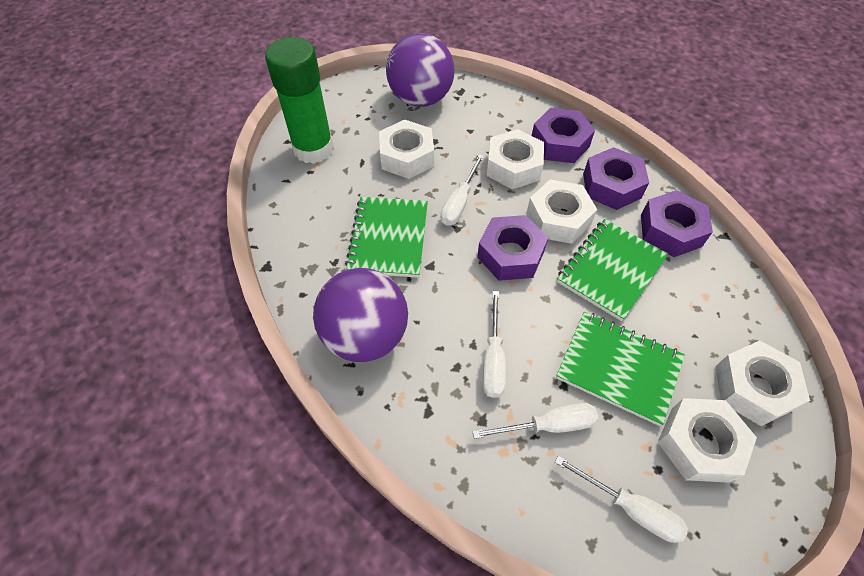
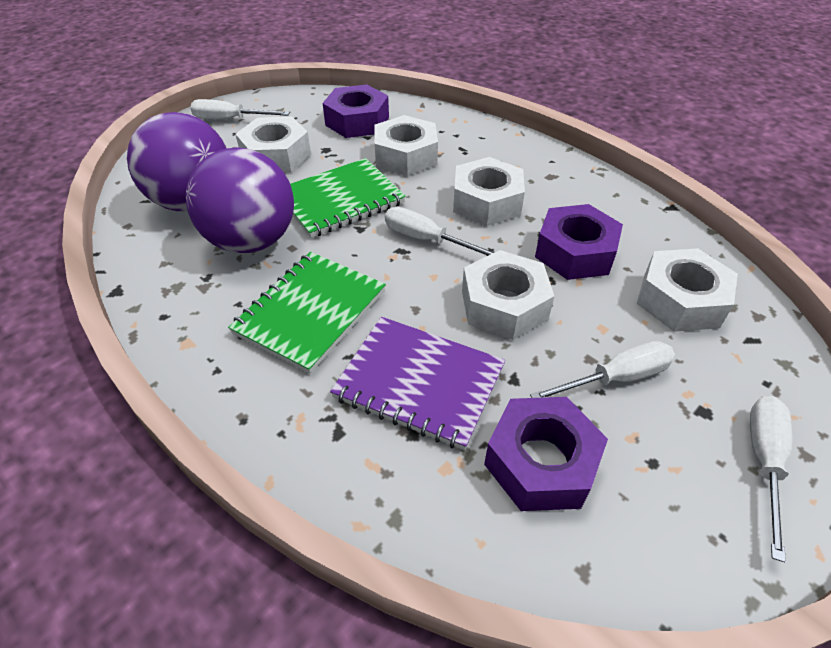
green glue stick: [265,37,334,164] = 1 -> none = 0
green notebook: [345,197,428,278] [556,312,685,426] [557,219,668,321] = 3 -> [228,252,386,374] [290,158,406,238] = 2
purple notebook: none = 0 -> [330,317,505,450] = 1
purple nut: [477,215,548,281] [532,108,595,163] [583,147,649,210] [641,190,713,257] = 4 -> [323,84,389,138] [484,397,608,511] [535,204,623,280] = 3

